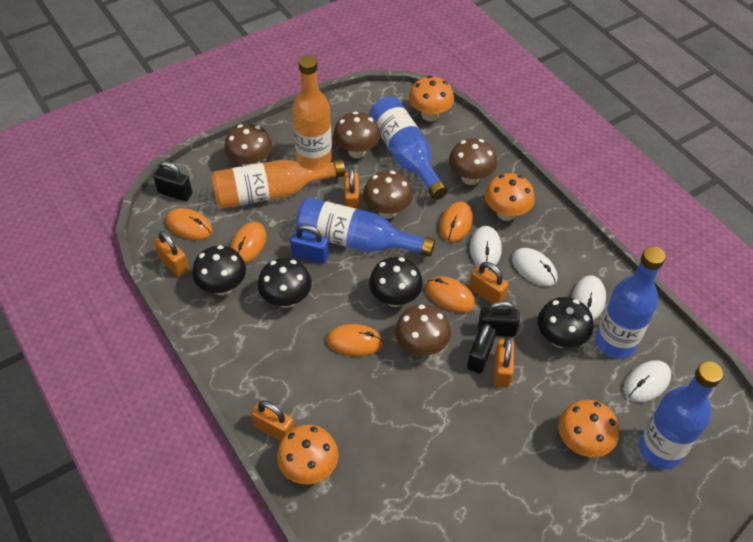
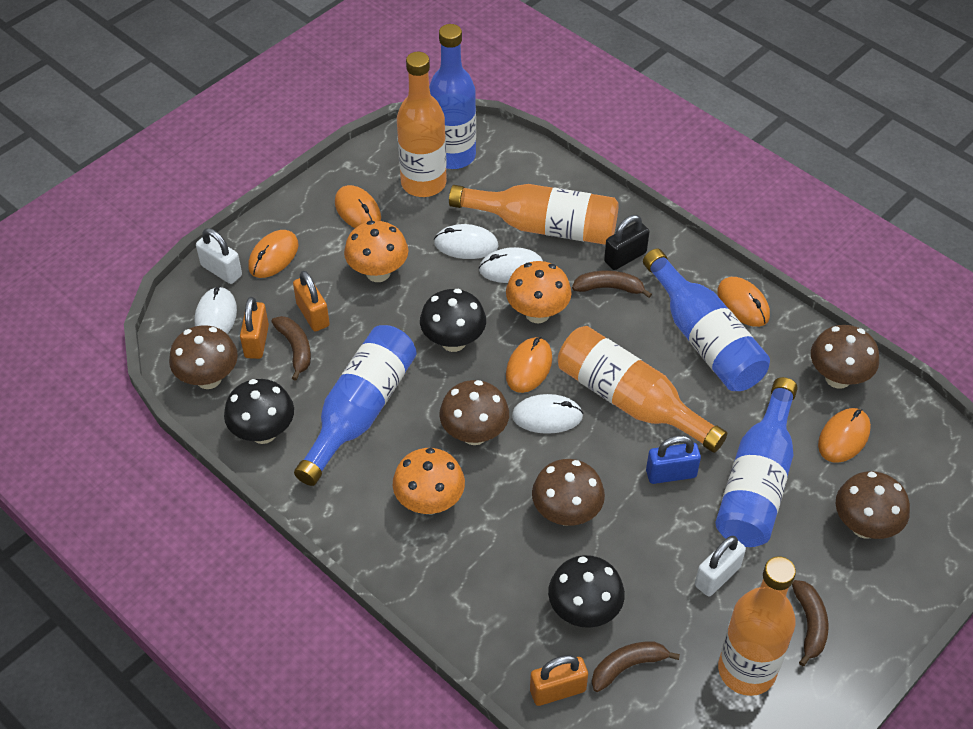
black mushroom: [192,245,246,295] [258,258,312,308] [369,257,423,307] [538,297,593,348] = 4 -> [224,379,294,444] [420,289,486,352] [548,555,625,628] = 3
black padlock: [153,161,192,201] [467,324,496,373] [478,301,520,337] = 3 -> [604,215,649,270] = 1
brown banana: none = 0 -> [271,316,311,381] [572,270,652,298] [592,641,680,692] [792,580,828,666] = 4
orange bottle: [211,159,346,209] [292,55,332,165] = 2 -> [397,52,447,197] [449,184,619,245] [558,326,727,453] [718,556,796,696] = 4
orange mushroom: [277,424,339,485] [409,76,454,121] [485,173,535,221] [558,400,619,457] = 4 -> [344,221,408,282] [393,448,465,514] [506,261,572,323] = 3
orange padlock: [154,231,189,277] [251,401,294,441] [344,167,360,210] [469,262,509,304] [494,338,514,388] = 5 -> [240,297,269,359] [293,271,330,332] [530,655,588,706] = 3
white padlock: none = 0 -> [196,228,242,284] [695,536,746,596] = 2

